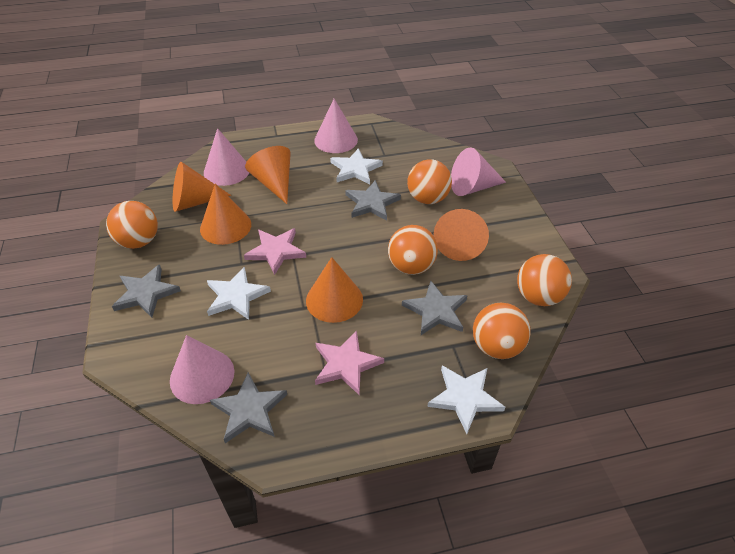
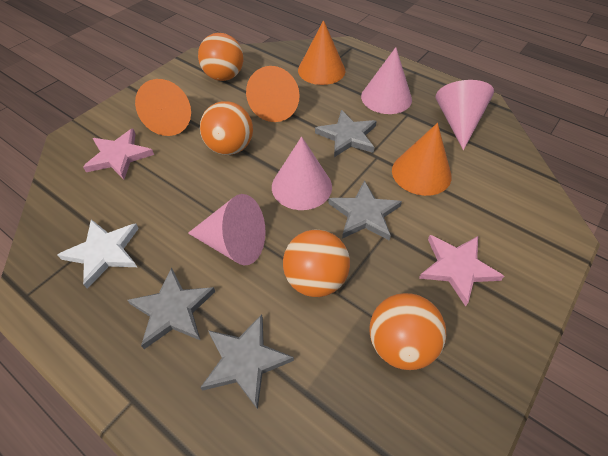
orange ball: [106,201,158,249] [388,225,438,275] [407,159,452,204] [473,303,531,359] [517,254,572,306] = 5 -> [198,33,243,81] [200,101,253,155] [283,230,350,297] [369,293,446,370] = 4
orange cone: [173,162,231,212] [200,184,251,245] [245,146,291,204] [306,257,363,323] [434,209,489,261] = 5 -> [135,79,191,136] [246,66,300,122] [298,20,345,85] [392,123,452,196] = 4
white star: [207,267,271,320] [330,148,383,184] [427,365,505,434] = 3 -> [58,219,139,289] = 1

